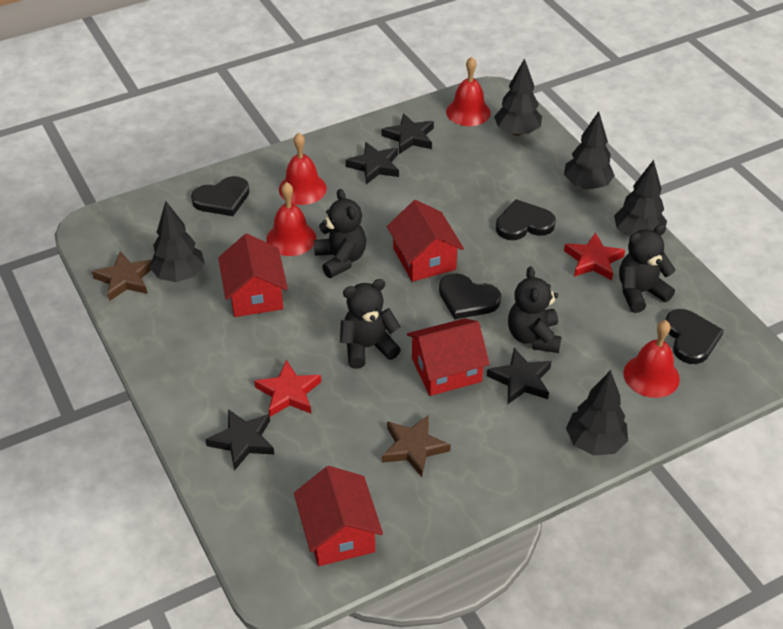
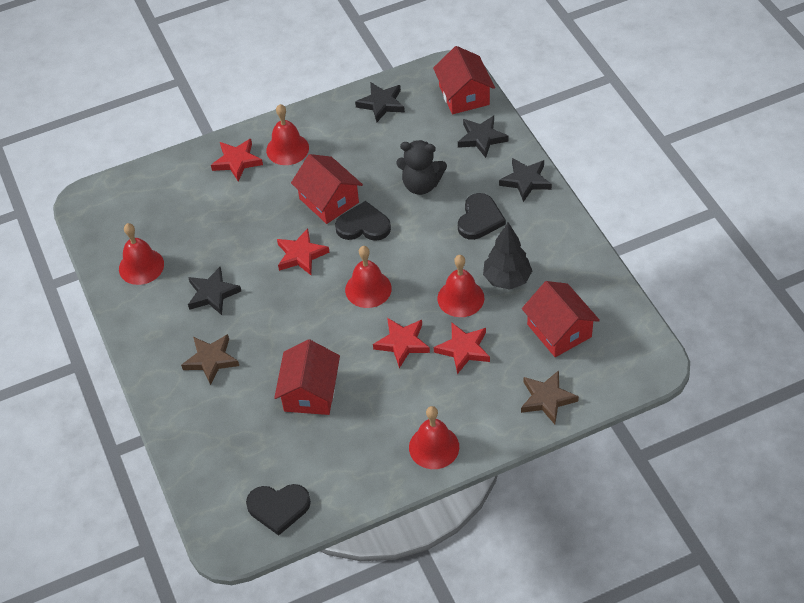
black heart: [191,176,250,216] [439,273,501,319] [496,199,556,240] [666,309,724,364] = 4 -> [246,484,311,536] [335,201,391,241] [458,193,506,240] = 3
black teddy bear: [314,189,366,278] [340,279,401,369] [508,266,562,353] [619,224,676,313] = 4 -> [396,140,447,195] = 1
black tree: [150,201,205,282] [494,58,542,136] [564,111,615,189] [566,370,628,456] [614,160,667,237] = 5 -> [483,222,532,290] = 1
red bell: [266,182,316,256] [279,133,327,205] [446,57,491,126] [624,320,680,398] = 4 -> [119,223,164,285] [266,104,309,165] [345,246,392,308] [409,406,459,469] [437,255,484,317] = 5
red star: [254,360,321,417] [564,232,625,280] = 2 -> [211,139,263,181] [277,228,330,275] [373,318,430,368] [434,322,490,374] = 4

